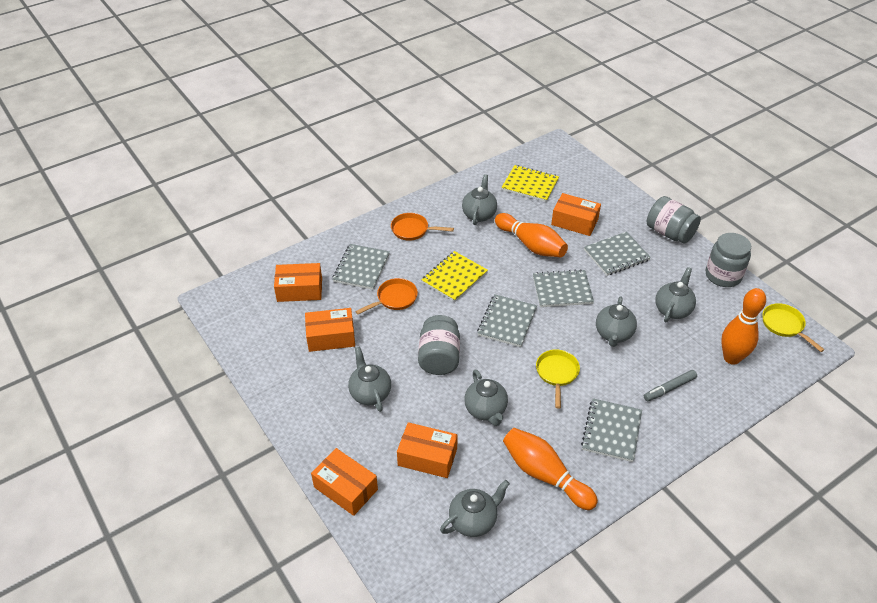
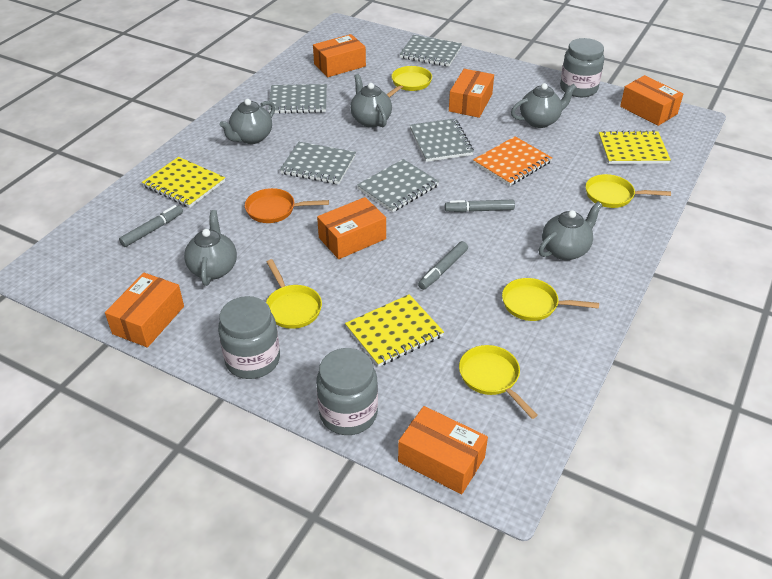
grey marker: [644,370,697,401] = 1 -> [119,205,183,247] [418,241,468,290] [445,199,515,212] = 3
grey teapot: [348,346,391,412] [440,480,510,537] [462,174,497,225] [464,370,508,426] [596,296,637,347] [655,267,696,322] = 6 -> [184,210,237,286] [219,99,275,144] [350,74,392,128] [511,83,576,128] [539,201,602,260] = 5
orange bowling pin: [495,213,568,257] [503,428,598,510] [721,288,766,365] = 3 -> none = 0
orange box: [274,263,322,302] [305,308,355,352] [311,448,378,516] [397,422,458,478] [551,193,601,236] = 5 -> [105,273,184,348] [313,34,366,77] [317,197,386,259] [398,406,488,494] [449,69,494,118] [620,75,683,126] = 6
orange notebook: none = 0 -> [473,136,552,186] = 1
orange pan: [355,278,418,315] [391,213,454,241] = 2 -> [245,188,329,223] = 1
yellow notebook: [421,251,488,302] [502,165,559,202] = 2 -> [142,157,225,208] [345,294,444,367] [599,130,671,164] = 3
yellow pan: [536,349,580,409] [762,303,825,352] = 2 -> [266,259,322,329] [387,66,432,98] [459,345,538,419] [502,278,599,321] [586,174,671,208] = 5

